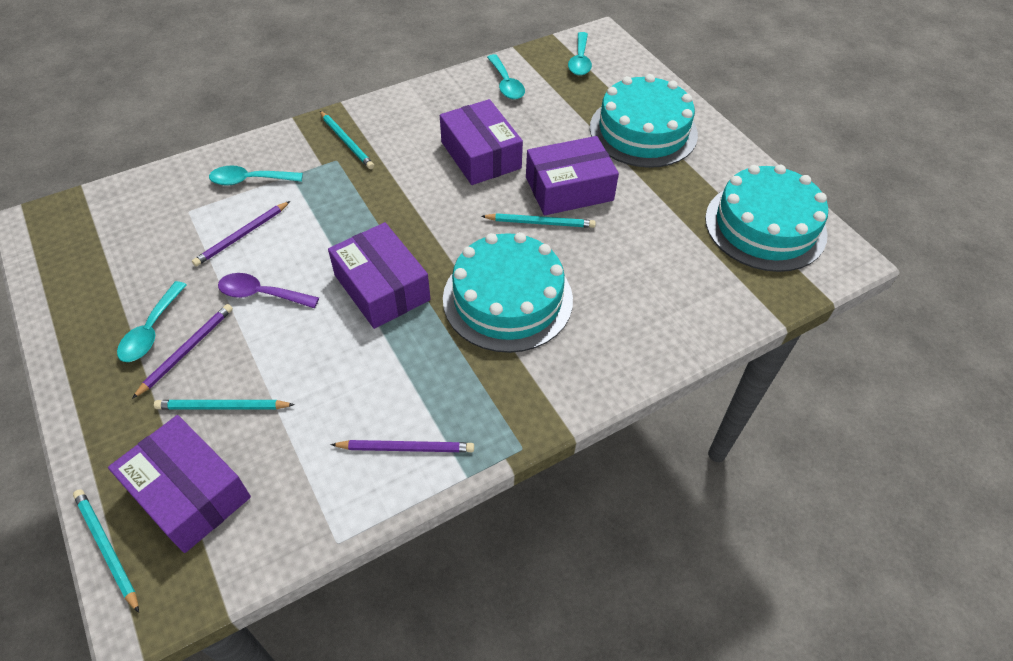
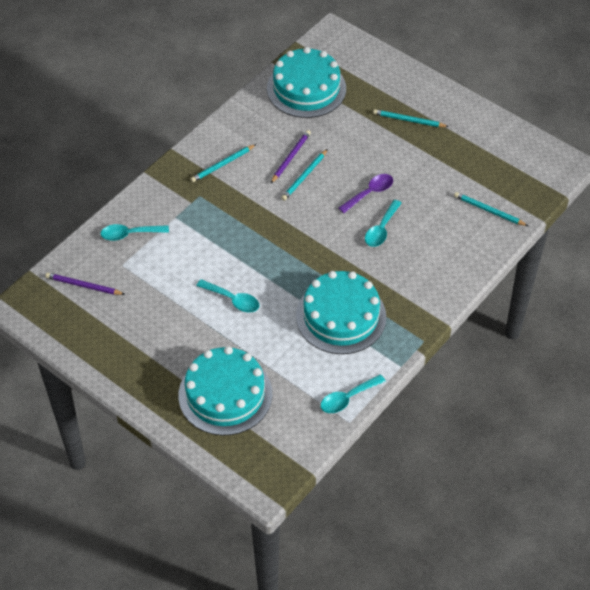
purple box: [108,415,251,553] [328,222,431,329] [440,99,523,185] [526,136,619,215] = 4 -> none = 0
purple pencil: [132,304,233,399] [192,201,290,266] [331,440,474,453] = 3 -> [45,273,125,295] [271,130,311,183] = 2

